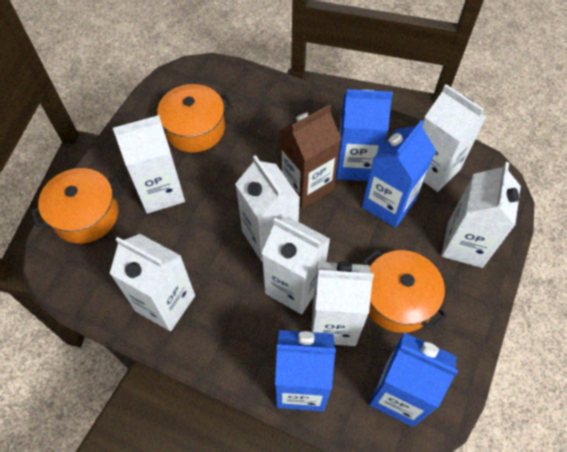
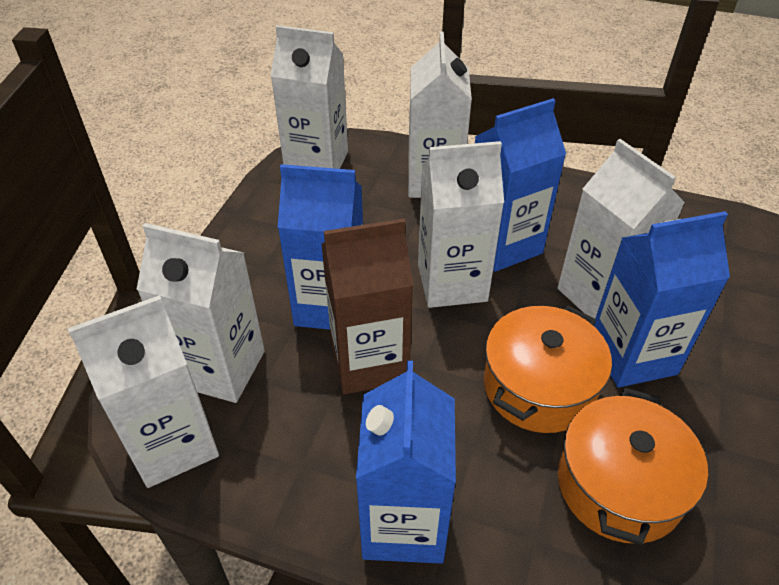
orange pot: [31,168,123,243] [157,84,233,152] [362,249,448,333] = 3 -> [484,305,612,433] [558,388,708,545] = 2
white carton: [109,234,195,331] [113,115,185,214] [235,155,300,262] [261,216,330,314] [311,261,374,346] [422,84,487,192] [441,162,521,268] = 7 -> [68,295,219,488] [136,223,265,403] [271,25,348,169] [408,32,472,198] [418,141,504,308] [558,139,685,318] = 6

